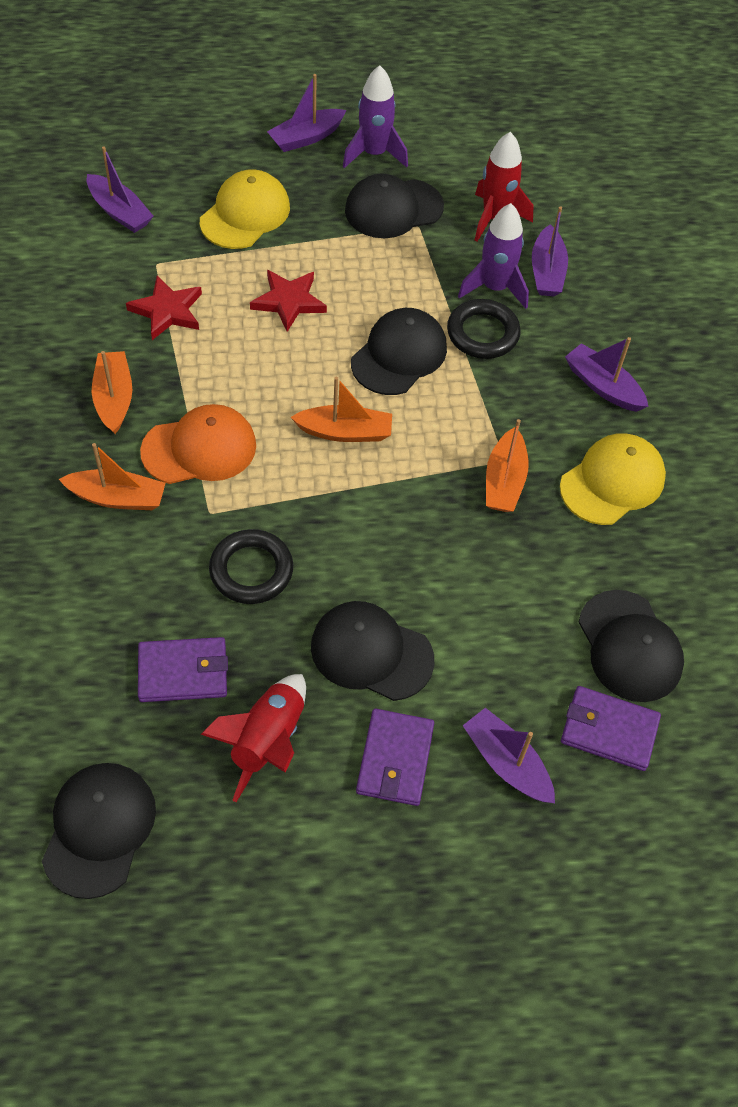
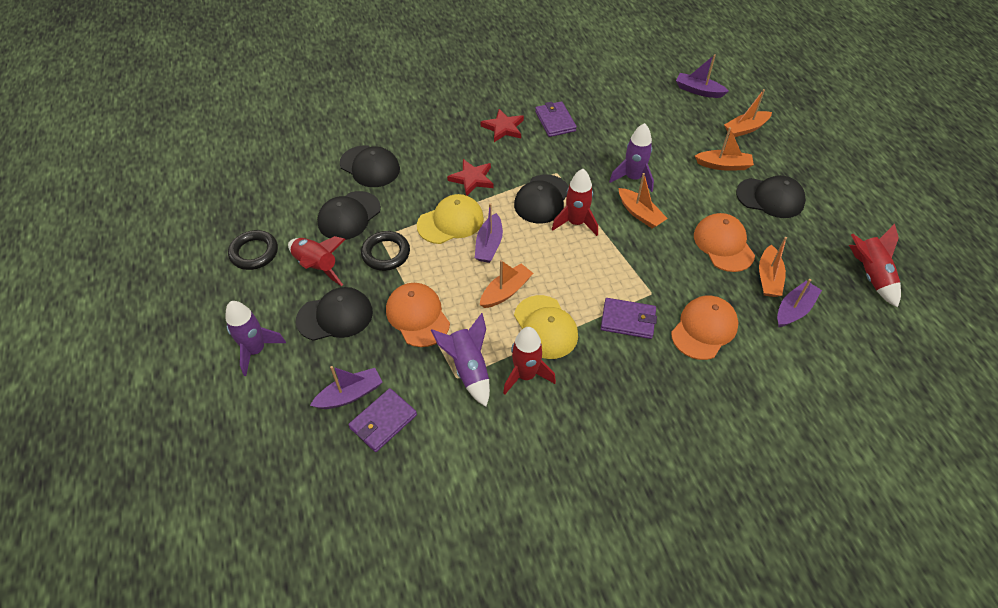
orange boat: [59,443,166,510] [92,351,132,434] [291,377,392,442] [486,419,529,512] = 4 -> [480,260,533,308] [619,173,668,229] [695,127,754,170] [724,89,772,137] [759,237,787,297] = 5
orange cap: [140,404,256,484] = 1 -> [386,283,450,347] [671,296,738,360] [694,213,755,272] = 3
purple boat: [87,146,154,233] [267,74,346,152] [462,708,555,803] [532,206,568,296] [565,337,649,412] = 5 -> [310,366,382,409] [475,203,503,263] [676,54,729,98] [777,279,822,327] = 4
purple rocket: [343,65,408,168] [458,203,529,309] = 2 -> [225,301,286,376] [431,313,490,407] [609,123,654,192] = 3
red rocket: [201,674,306,802] [475,132,533,242] = 2 -> [288,236,346,286] [503,327,556,395] [552,169,598,236] [849,224,901,308] = 4

